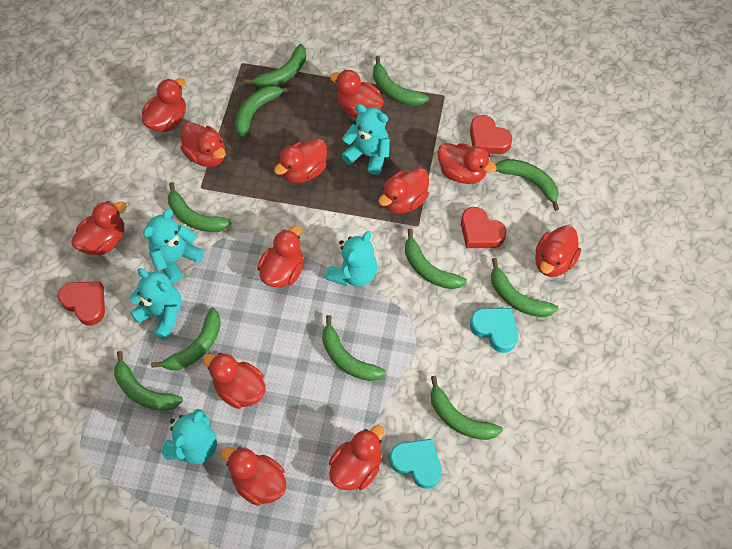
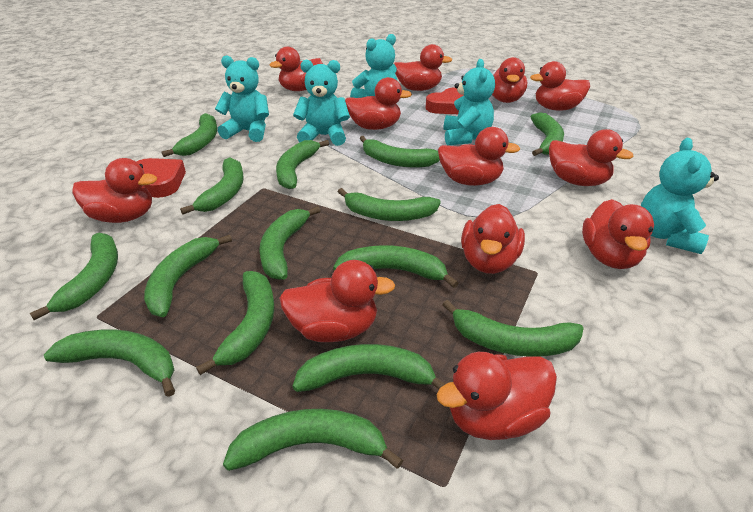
green banana: [114,351,183,411] [151,307,221,370] [168,182,232,232] [235,86,291,138] [244,44,306,88] [322,315,386,381] [373,56,429,106] [405,229,467,289] [431,376,503,440] [491,258,559,317] [496,159,559,211] = 11 -> [30,233,118,320] [44,329,175,397] [144,234,232,317] [162,113,217,157] [180,157,244,214] [196,271,274,375] [223,409,403,471] [259,206,321,280] [276,140,329,189] [293,344,445,392] [333,245,458,288] [338,188,441,221] [359,136,440,167] [442,300,584,357] [531,112,564,156] = 15
red heart: [58,281,105,326] [461,207,507,248] [470,115,512,154] = 3 -> [136,158,186,198] [426,88,463,114] = 2
turquoise heart: [390,439,442,489] [470,308,518,353] = 2 -> none = 0

